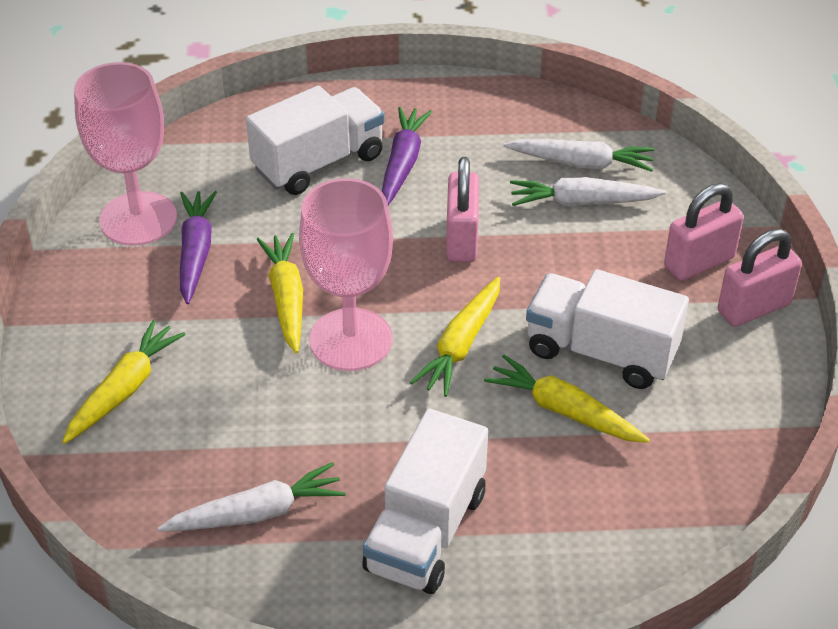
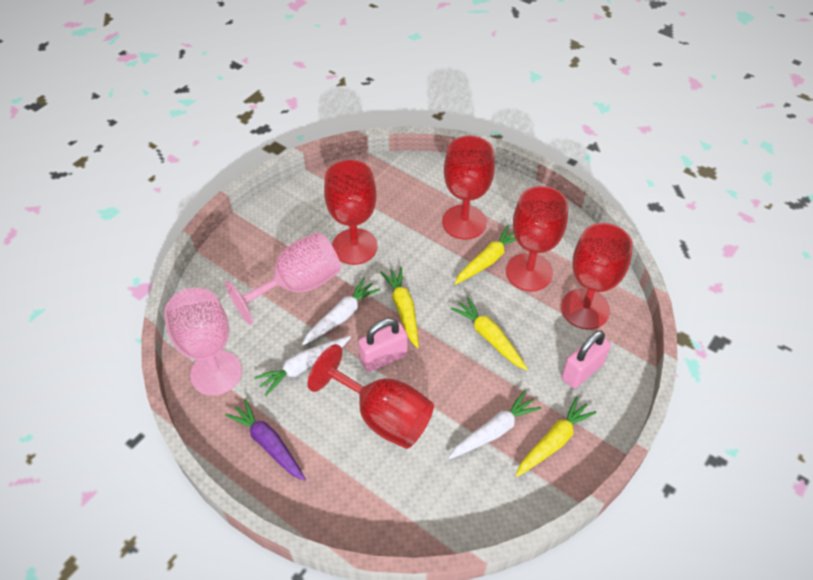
pink padlock: [446,157,479,262] [664,183,744,281] [718,229,802,327] = 3 -> [358,318,408,372] [561,331,611,389] = 2
purple carrot: [180,191,217,304] [382,107,432,205] = 2 -> [225,399,306,481] = 1
red goblet: none = 0 -> [308,344,434,449] [324,160,378,265] [442,136,495,240] [506,186,568,291] [561,223,633,329] = 5
white truck: [246,86,385,195] [362,409,488,594] [526,269,689,389] = 3 -> none = 0

